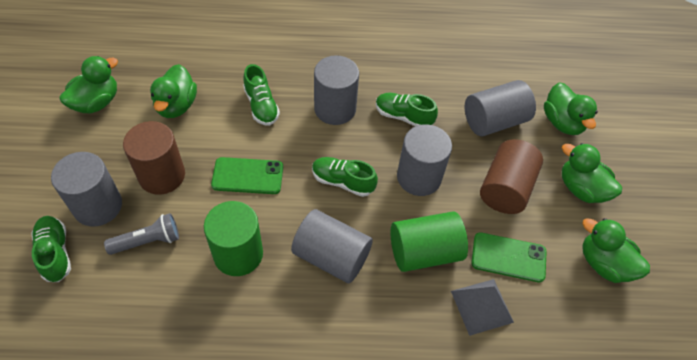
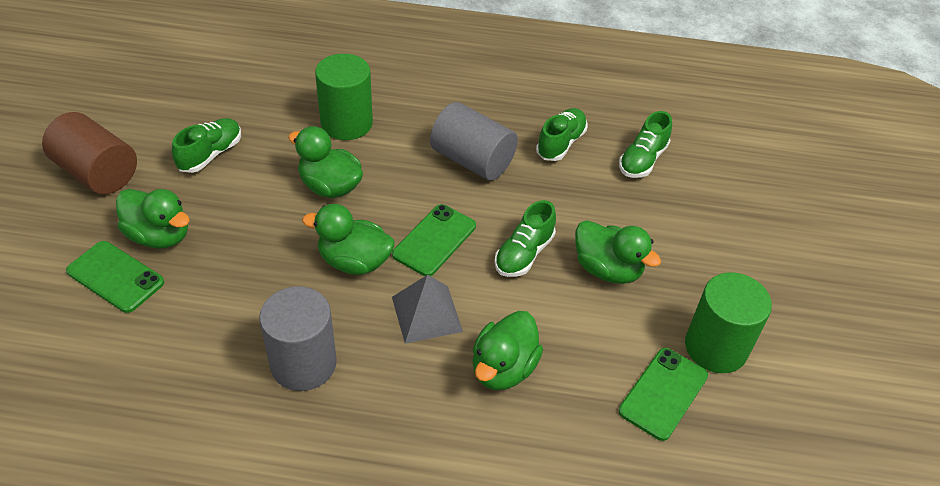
brown cylinder: [123,121,185,195] [480,139,543,214] = 2 -> [42,112,137,194] = 1
green phone: [211,157,283,194] [471,232,547,282] = 2 -> [66,241,164,313] [392,204,476,276] [619,348,708,441] = 3
grey cylinder: [51,152,122,226] [291,209,373,283] [314,55,359,125] [397,124,452,196] [465,80,536,136] = 5 -> [259,286,337,391] [430,102,518,181] = 2
grey flashlight: [104,213,179,255] = 1 -> none = 0

